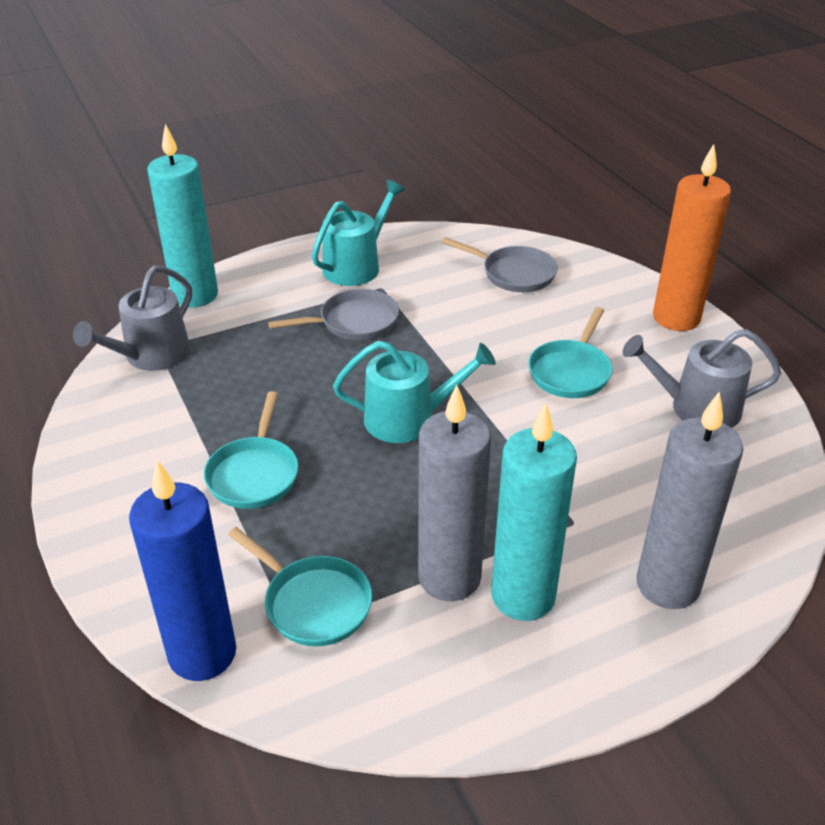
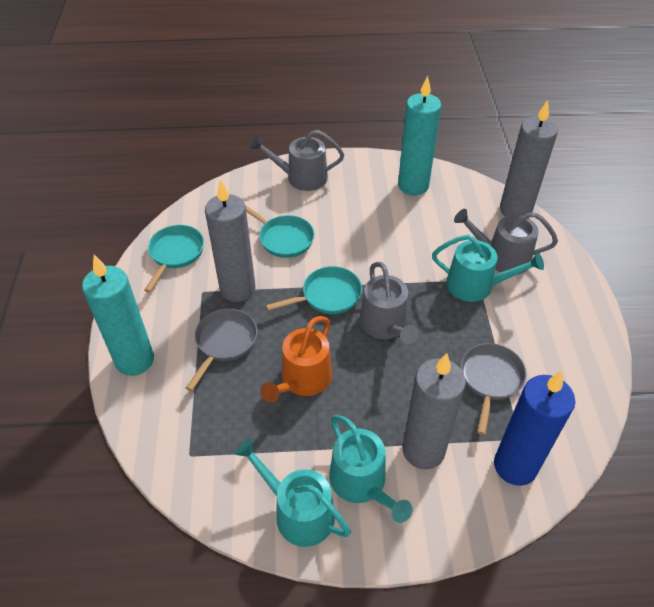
grey candle: [418,385,491,601] [636,391,743,609] = 2 -> [205,180,256,302] [403,353,466,469] [500,100,558,217] = 3
grey watering can: [73,266,192,371] [623,329,781,428] = 2 -> [250,130,344,191] [360,262,419,344] [454,209,558,274] = 3
orange candle: [653,144,731,331] = 1 -> none = 0
orange watering can: none = 0 -> [260,316,332,403] = 1
turquoise watering can: [312,180,405,286] [333,341,496,443] = 2 -> [235,439,351,547] [329,415,413,523] [432,235,544,302] = 3

